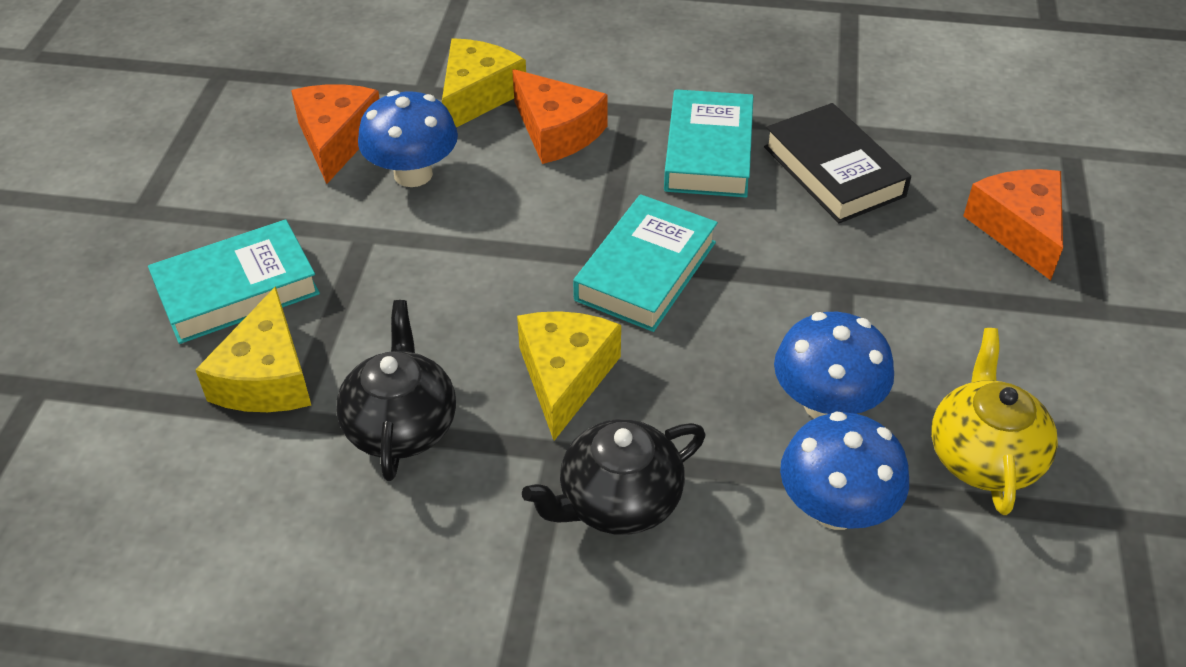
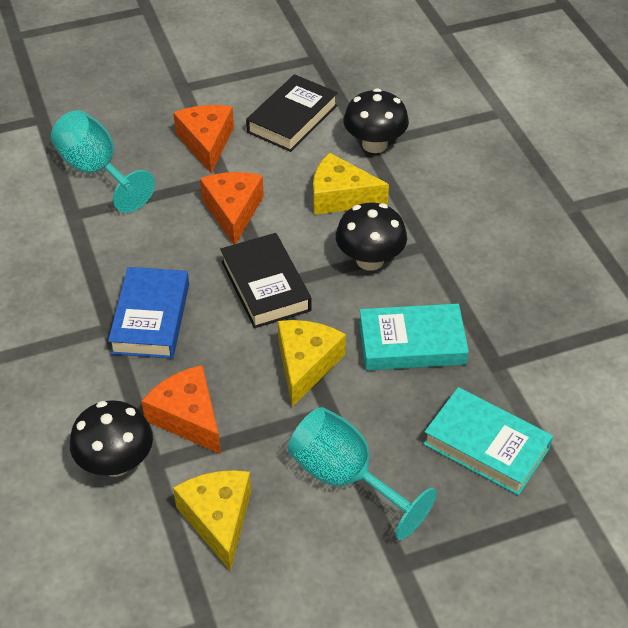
black book: [764,103,911,223] = 1 -> [220,233,312,328] [246,74,338,152] = 2
black mushroom: none = 0 -> [70,400,153,477] [336,203,407,271] [344,88,409,153] = 3
black teapot: [336,300,456,481] [522,419,705,535] = 2 -> none = 0
blue book: none = 0 -> [108,267,189,359] = 1
blue mushroom: [358,90,458,187] [774,312,894,419] [780,411,909,530] = 3 -> none = 0
turquoise book: [148,219,320,344] [573,194,718,332] [664,89,753,198] = 3 -> [359,304,469,371] [423,387,553,495] = 2
turquoise goblet: none = 0 -> [51,110,155,213] [288,407,437,540] = 2
yellow teapot: [931,328,1058,515] = 1 -> none = 0

